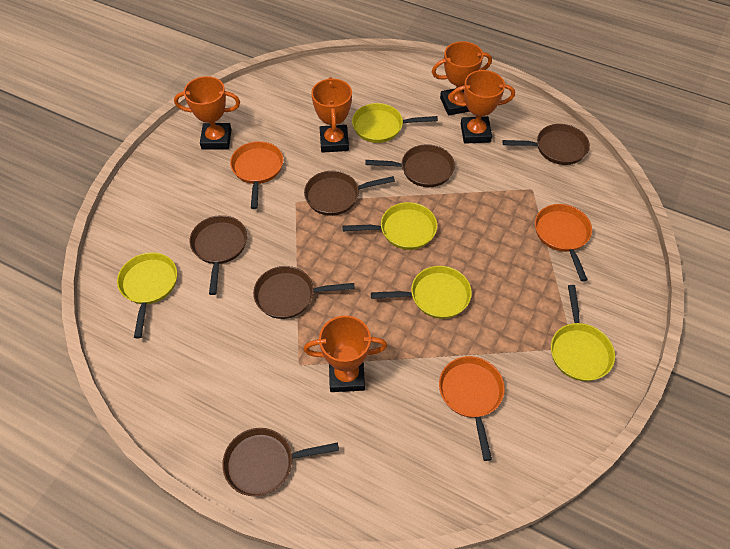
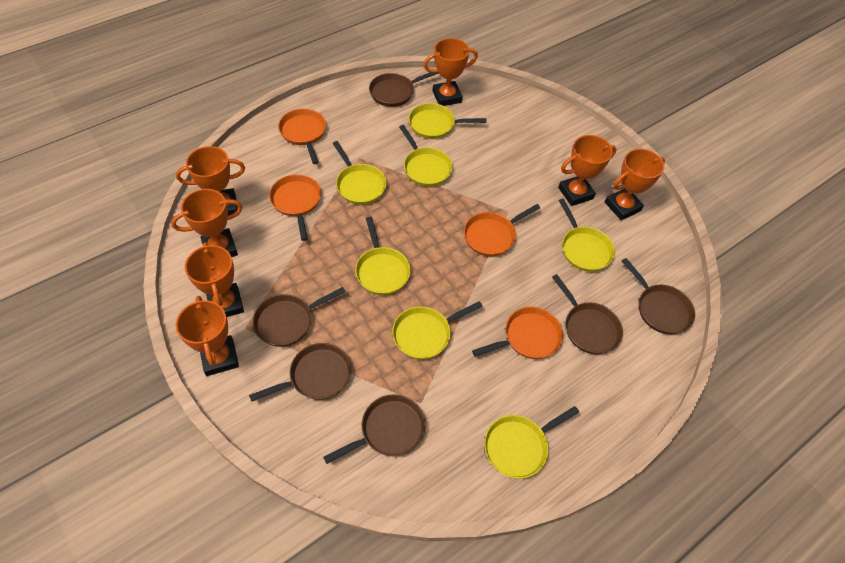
orange pan: [230,141,283,209] [439,356,505,461] [535,204,592,281] = 3 -> [269,174,321,241] [278,109,326,164] [464,204,540,257] [472,307,563,359] = 4
orange trophy: [174,76,240,150] [303,316,387,392] [311,77,352,153] [432,41,492,116] [450,70,515,144] = 5 -> [171,189,243,257] [176,146,245,216] [176,296,239,376] [185,242,244,317] [423,38,478,106] [558,135,617,206] [605,149,665,220] = 7
yellow pan: [117,252,177,338] [342,202,437,250] [352,103,438,143] [371,266,472,319] [551,285,615,381] = 5 -> [333,141,387,205] [355,217,410,295] [392,301,483,359] [399,125,453,187] [409,103,487,139] [484,406,579,479] [558,199,615,272] = 7

